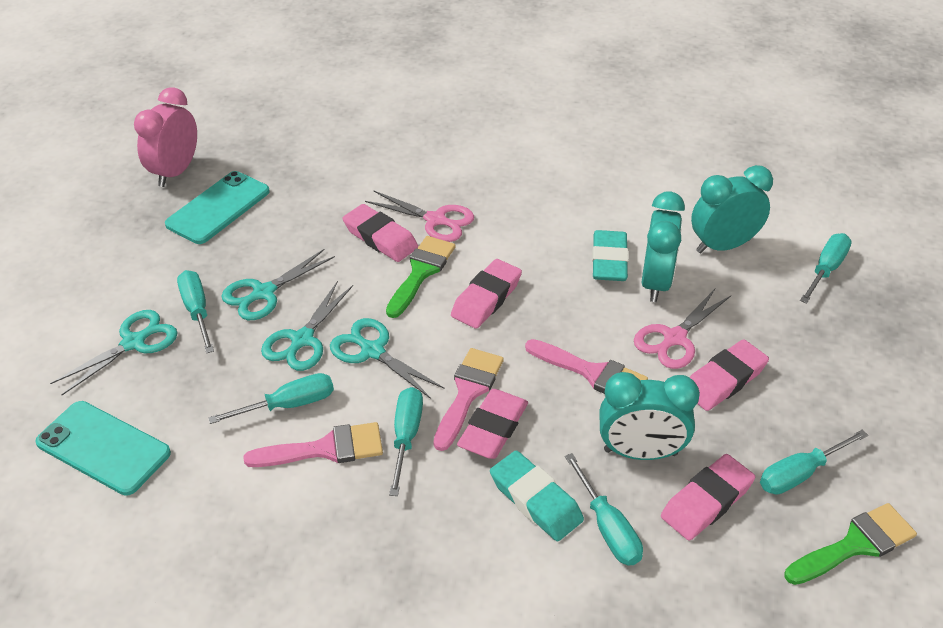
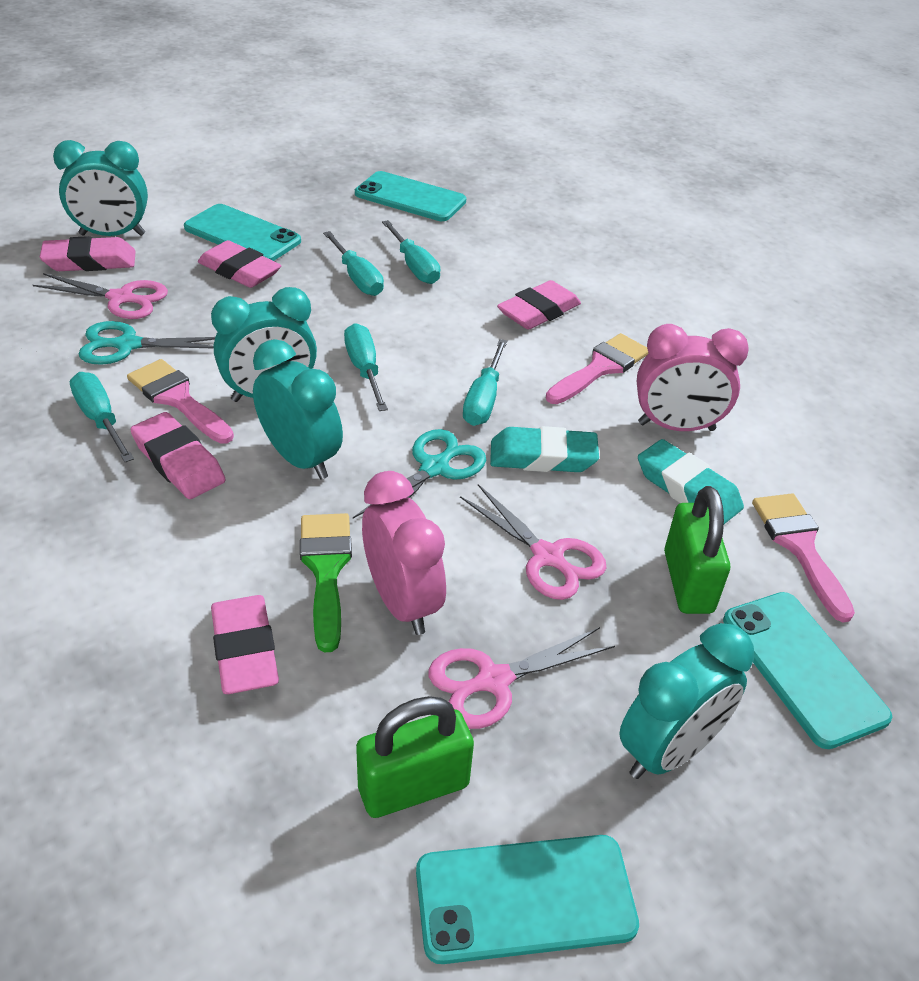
green brush: [386,236,456,318] [785,503,917,585] = 2 -> [300,513,352,652] = 1
green padlock: none = 0 -> [356,696,474,818] [664,486,730,614] = 2
pink clock: [134,87,197,187] = 1 -> [362,471,446,635] [637,324,749,431] = 2
pink scissors: [365,190,474,242] [634,289,731,369] = 2 -> [33,273,168,319] [428,627,615,729] [460,484,606,600] = 3
turquoise clock: [599,372,700,460] [642,191,685,302] [691,165,773,253] = 3 -> [53,140,148,236] [211,287,317,402] [253,339,343,479] [619,623,754,779] = 4
turquoise phone: [35,401,171,496] [165,171,270,244] = 2 -> [184,204,301,261] [355,171,466,221] [416,835,639,964] [723,592,892,749] = 4
turquoise scissors: [50,310,178,395] [221,249,335,320] [261,281,353,371] [330,318,445,399] = 4 -> [79,321,215,365] [353,429,486,518] = 2
turquoise screwdriver: [177,270,214,353] [208,373,334,424] [389,387,423,496] [565,453,643,566] [760,430,868,495] [800,233,852,304] = 6 -> [70,372,134,462] [323,231,384,296] [344,323,388,411] [382,220,440,284] [463,339,507,426] = 5

